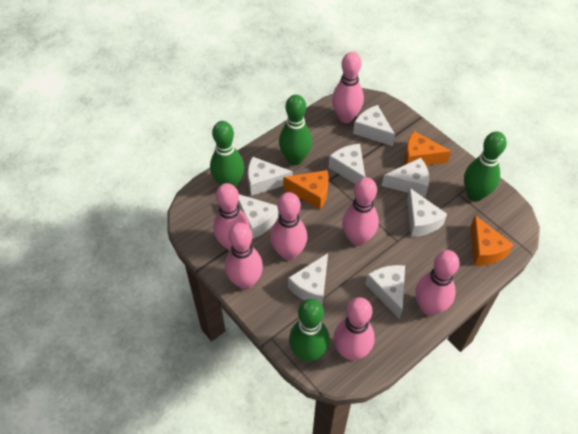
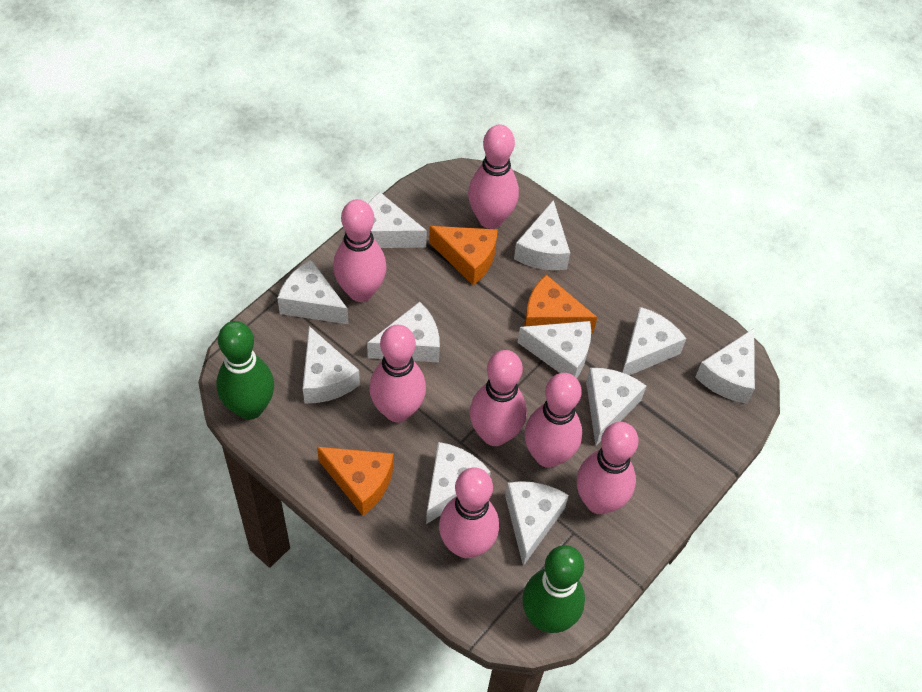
green bowling pin: [210,121,244,187] [279,95,312,165] [289,299,330,362] [464,132,507,202] = 4 -> [216,321,274,420] [522,545,585,633] = 2
white cheese: [237,194,278,239] [248,157,293,196] [288,253,328,305] [329,144,365,184] [353,105,395,146] [365,265,405,319] [382,158,429,197] [407,188,447,237] = 8 -> [277,260,349,324] [303,326,360,403] [367,301,440,362] [368,192,427,248] [426,442,491,524] [505,481,569,566] [514,200,570,270] [517,321,591,378] [586,368,646,446] [622,307,686,376] [695,328,755,404] = 11

